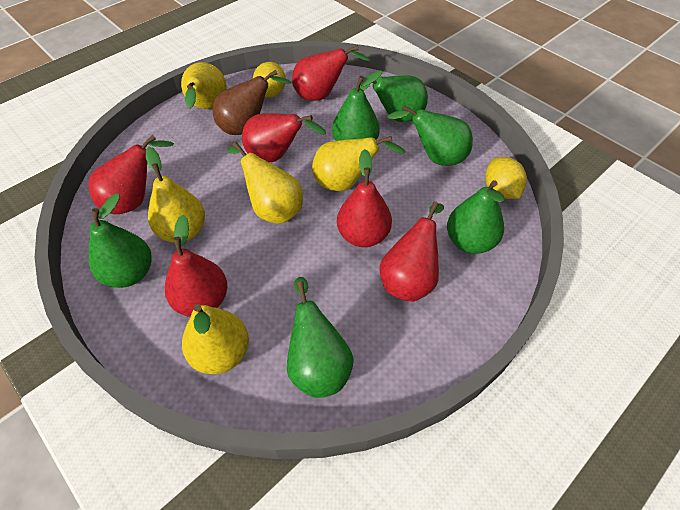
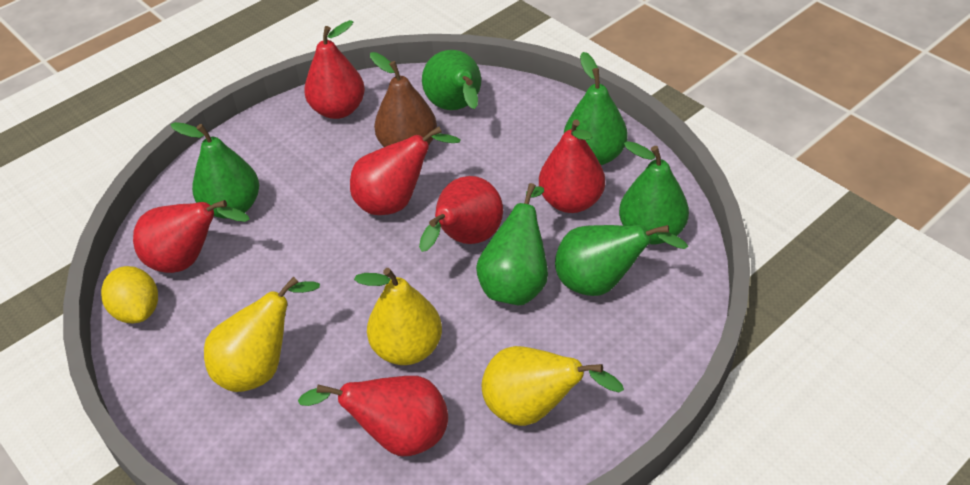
yellow lemon: [253,62,285,98] [485,157,527,199] = 2 -> [101,266,158,323] = 1
yellow pear: [146,147,205,243] [181,62,227,109] [182,304,249,374] [228,142,303,224] [312,136,405,191] = 5 -> [204,277,320,392] [354,268,442,365] [482,346,624,426] = 3

